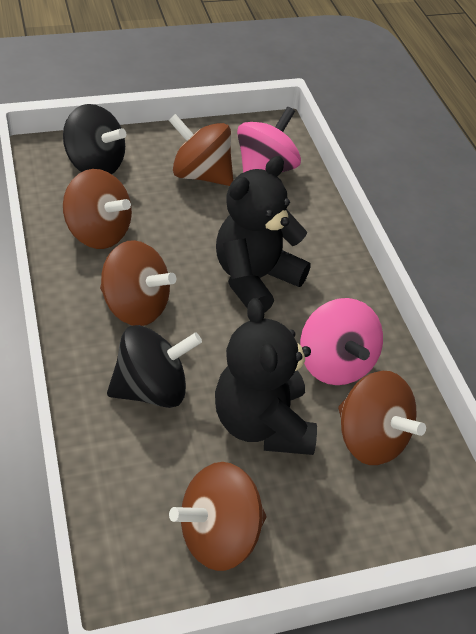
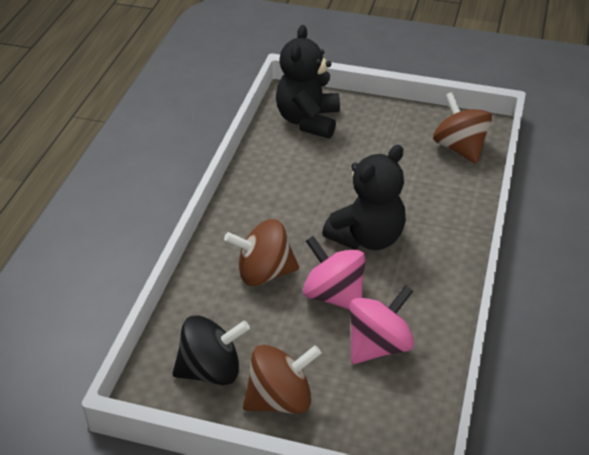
black spinning top: [63,104,126,174] [107,325,202,408] = 2 -> [172,315,250,385] = 1
brown spinning top: [63,169,132,249] [100,240,176,326] [169,114,233,186] [169,462,266,571] [338,371,426,465] = 5 -> [224,219,299,286] [243,345,321,414] [433,92,492,164] = 3

